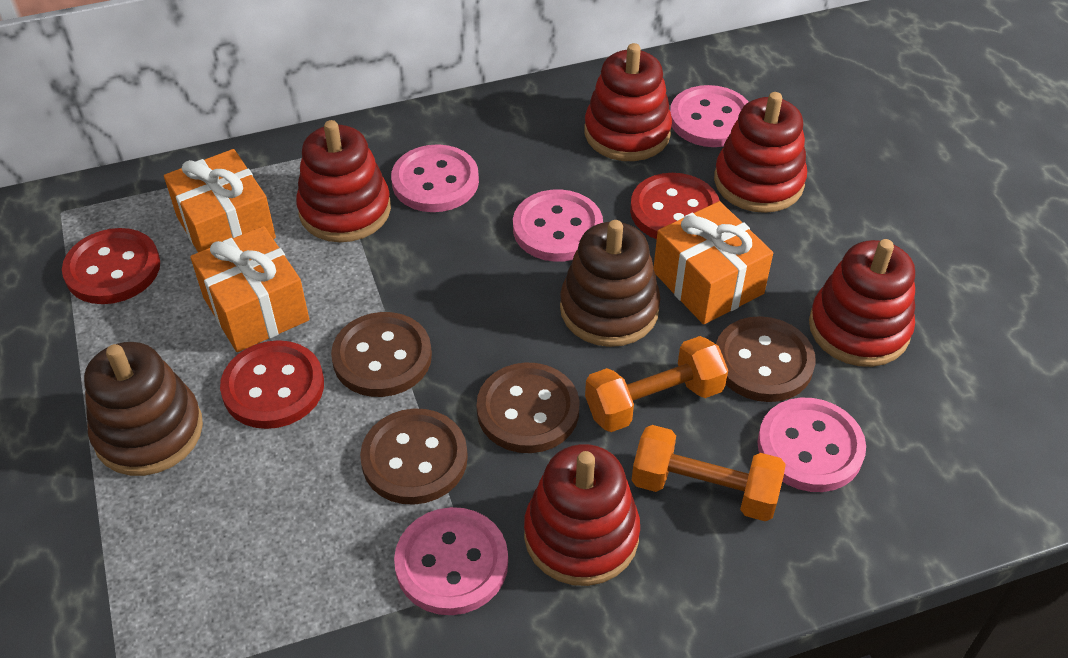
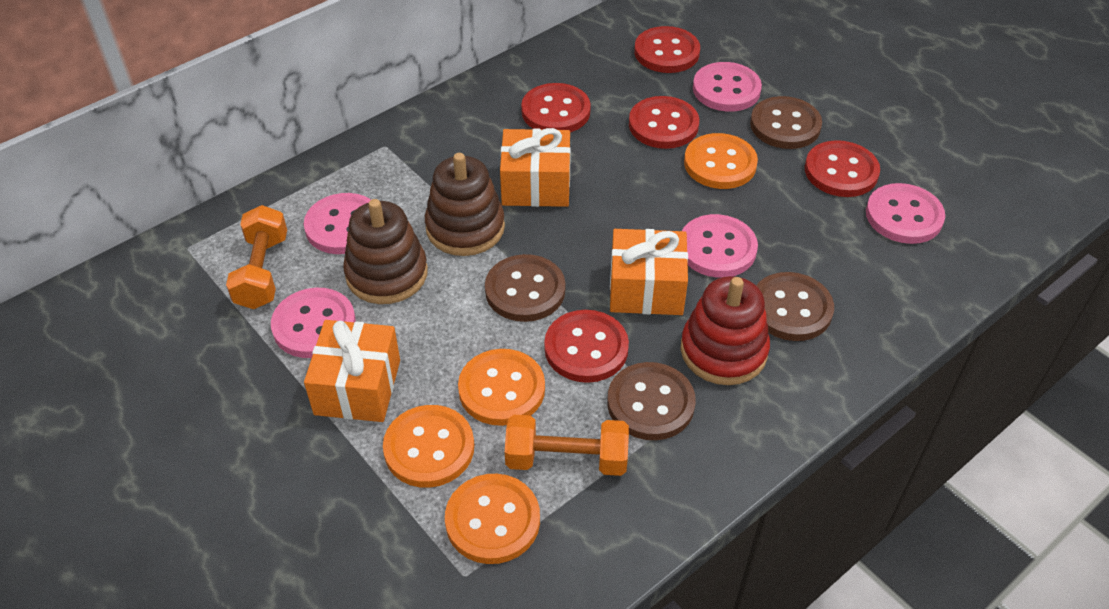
orange button: none = 0 -> [383,405,474,488] [445,474,540,564] [458,349,545,426] [684,133,758,189] = 4
red button: [62,228,160,304] [220,340,324,429] [630,173,720,239] = 3 -> [521,83,591,132] [544,310,629,383] [629,96,699,149] [634,26,700,73] [805,140,880,197] = 5
red stacking toy: [296,120,391,242] [524,444,640,586] [585,43,672,161] [714,92,807,213] [809,239,915,367] = 5 -> [680,276,770,385] = 1

